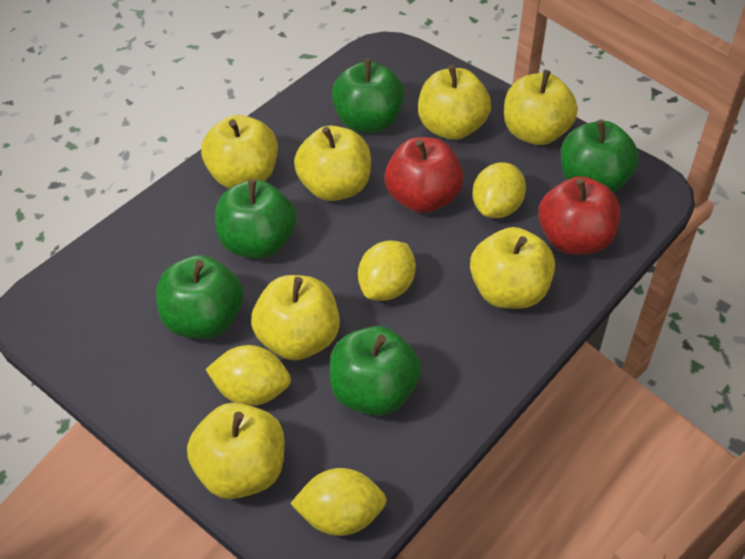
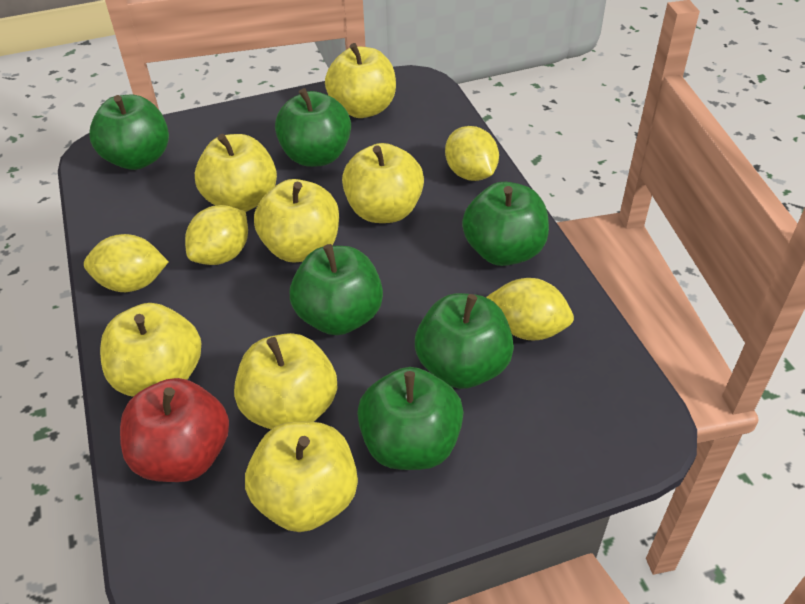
green apple: [156,255,243,339] [215,179,296,259] [330,326,421,416] [332,59,404,133] [561,120,639,193] = 5 -> [89,95,169,170] [275,88,351,167] [290,244,383,335] [357,367,464,470] [415,293,514,389] [462,182,549,266] = 6
red apple: [385,137,463,213] [539,176,620,255] = 2 -> [120,378,229,482] = 1

